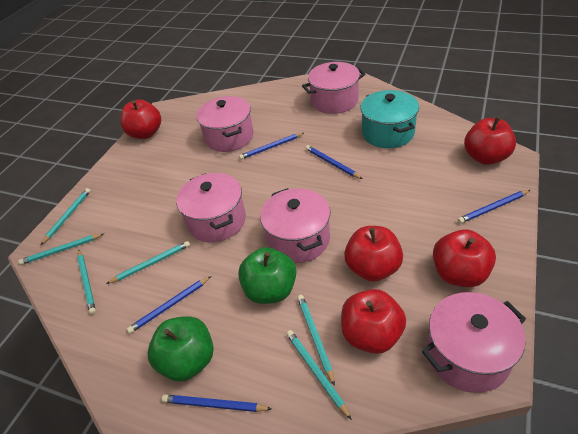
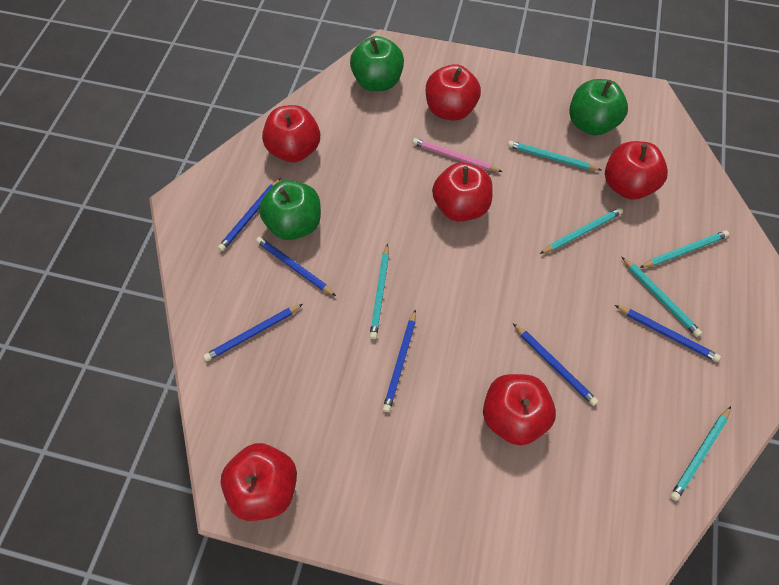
blue pencil: [127,276,211,334] [162,394,272,412] [239,133,304,160] [306,145,363,179] [458,190,530,224] = 5 -> [203,304,303,361] [218,178,281,251] [256,237,336,296] [383,309,416,412] [513,323,598,406] [615,305,721,362] = 6
green apple: [148,316,214,381] [238,247,296,304] = 2 -> [259,180,321,240] [350,36,404,91] [569,79,628,135] = 3
pink pencil: none = 0 -> [412,138,502,172] = 1
pink pot: [176,173,246,242] [196,96,253,152] [260,188,330,263] [302,62,365,114] [422,292,526,393] = 5 -> none = 0
red apple: [120,99,161,139] [341,289,406,354] [344,226,403,282] [433,229,496,287] [464,117,516,165] = 5 -> [221,443,297,521] [262,105,320,162] [426,64,481,121] [432,162,493,221] [483,374,556,446] [605,141,668,200] = 6
turquoise pot: [360,90,419,148] = 1 -> none = 0

